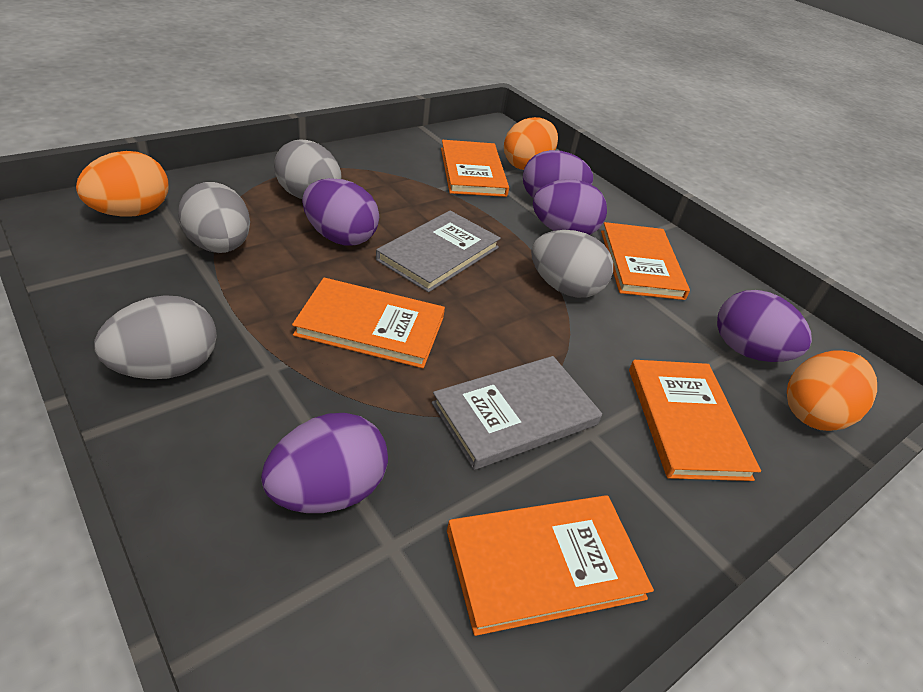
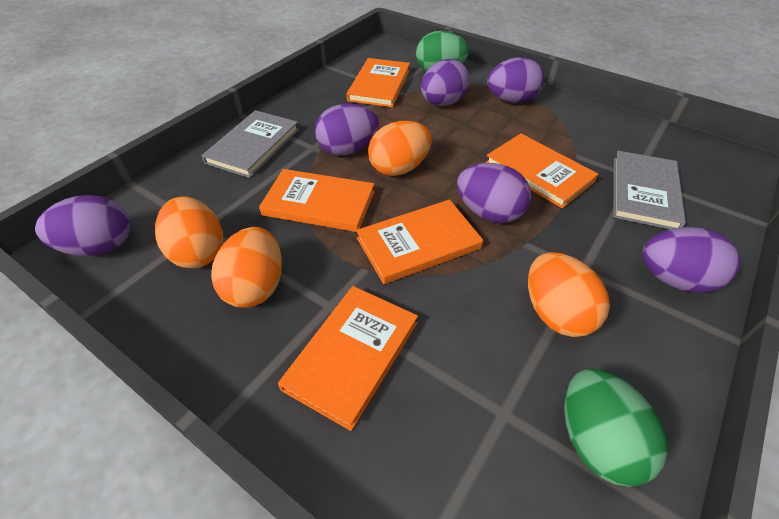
green egg: none = 0 -> [416,31,469,71] [564,369,668,487] = 2
grey egg: [94,295,217,379] [178,182,250,253] [274,139,342,199] [531,230,613,298] = 4 -> none = 0
orange egg: [76,151,169,217] [504,117,558,170] [787,351,877,431] = 3 -> [155,197,223,268] [211,227,282,308] [368,121,432,176] [528,252,610,337] = 4
purple egg: [261,413,388,513] [302,178,379,246] [523,150,593,198] [533,179,607,235] [717,290,812,362] = 5 -> [35,195,130,256] [315,104,379,156] [421,59,470,106] [457,163,531,223] [487,57,544,103] [643,227,740,293] = 6

